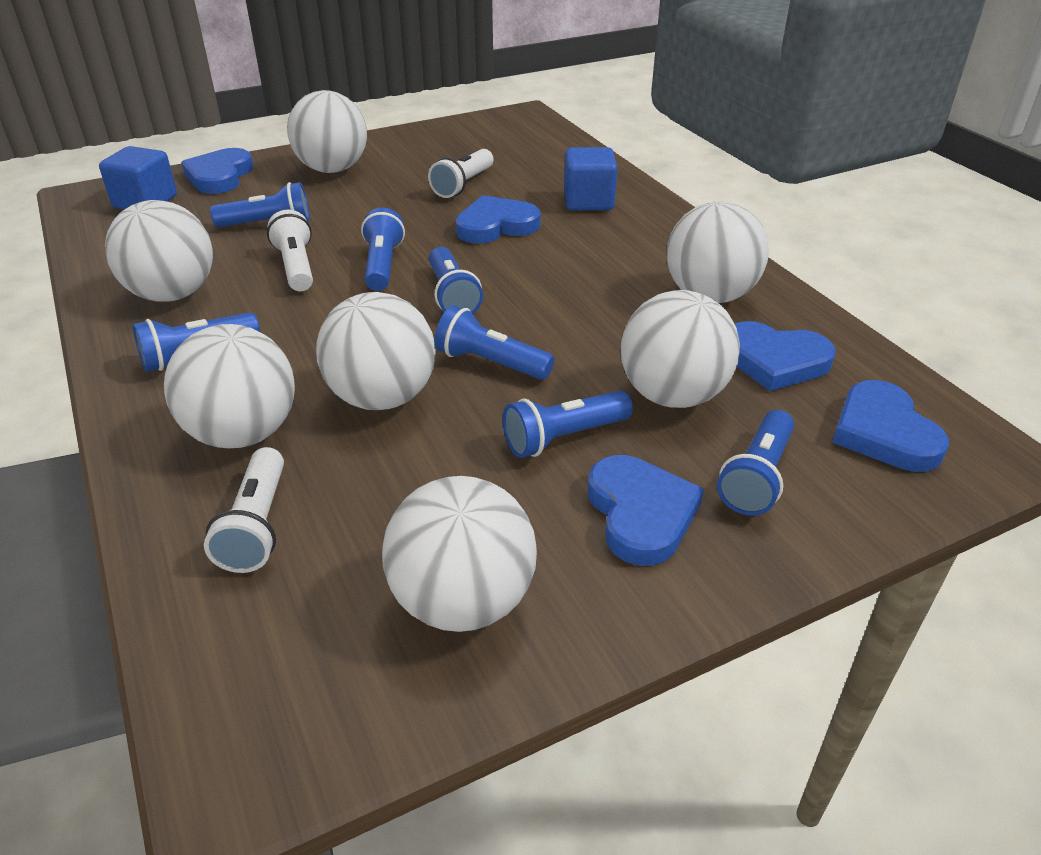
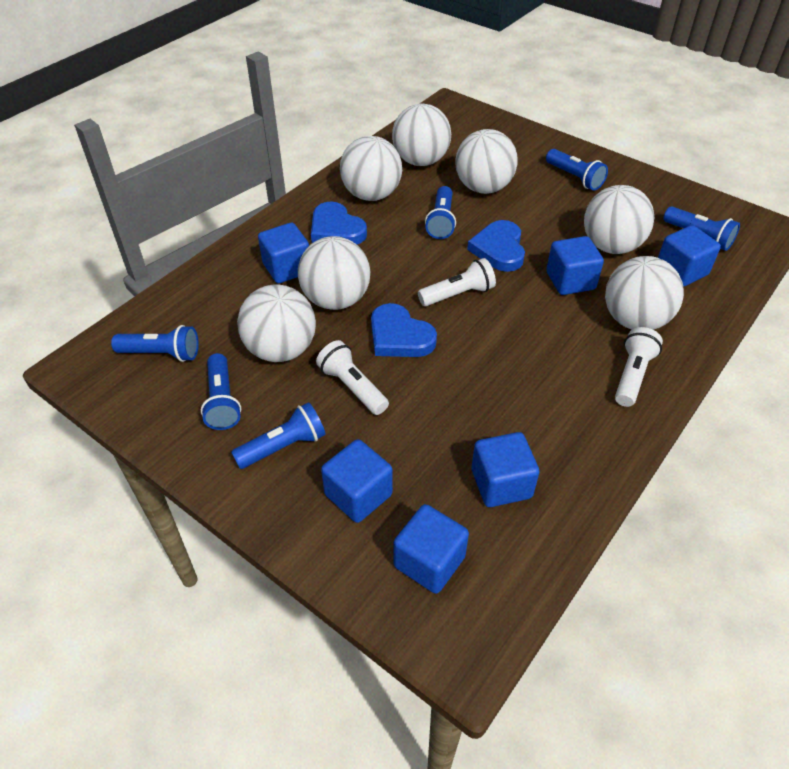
blue cube: [99,146,177,209] [564,147,617,210] = 2 -> [258,223,309,283] [321,439,393,523] [394,504,469,594] [471,432,540,507] [546,236,604,295] [658,225,721,287] = 6
blue flashlight: [133,312,260,372] [210,182,310,227] [361,207,405,291] [429,247,483,314] [435,306,554,380] [503,391,633,458] [717,410,794,516] = 7 -> [111,325,199,362] [201,353,241,430] [231,402,326,469] [425,186,456,239] [546,149,608,190] [663,207,740,251] = 6
blue heart: [181,148,254,194] [456,195,541,244] [588,455,704,566] [735,321,836,391] [832,380,949,472] = 5 -> [311,201,367,244] [371,303,437,357] [467,220,525,272] = 3

